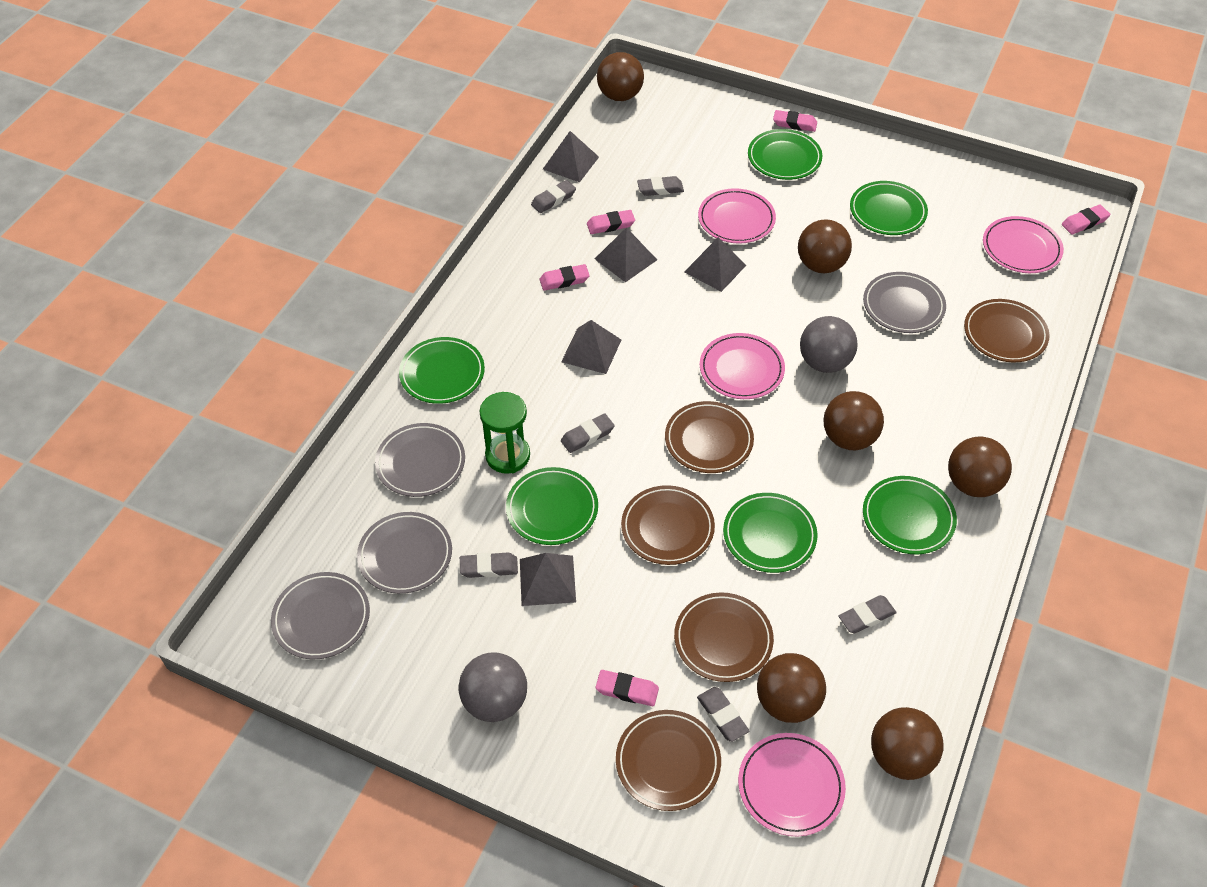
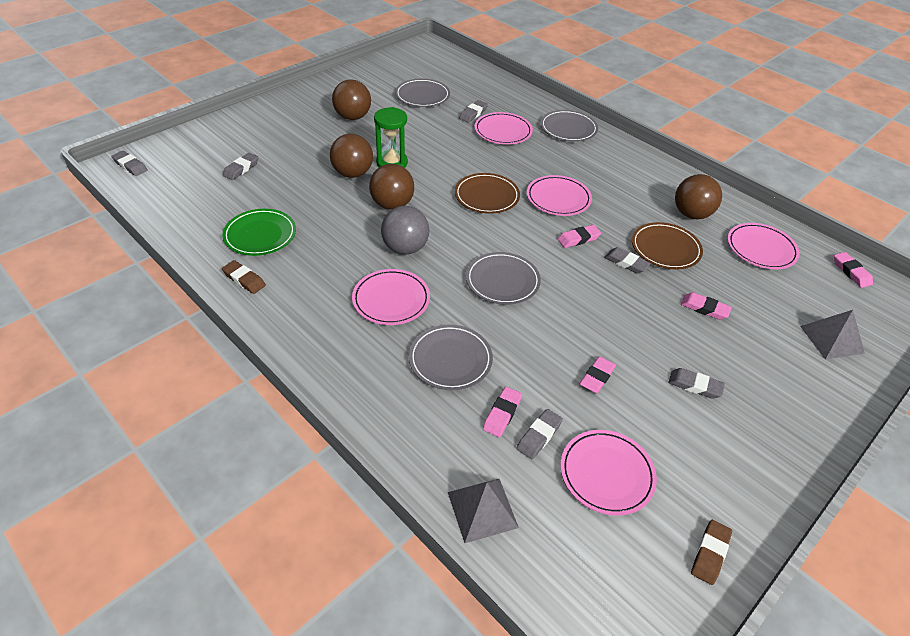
brown ball: [597,52,644,101] [757,653,826,723] [798,219,852,273] [823,391,884,450] [871,707,944,780] [948,437,1012,497] = 6 -> [330,134,373,178] [332,79,371,120] [369,164,414,210] [675,174,722,219] = 4
brown eraser: none = 0 -> [222,260,266,294] [691,520,732,585] = 2
brown plate: [616,710,721,811] [621,485,715,565] [665,401,754,473] [674,592,774,682] [964,299,1050,362] = 5 -> [455,173,520,214] [632,222,703,270] = 2
green plate: [399,337,485,404] [506,467,598,545] [723,493,818,573] [748,129,822,180] [850,181,928,235] [863,476,957,554] = 6 -> [222,209,296,256] = 1
grey ball: [459,652,527,722] [800,316,858,373] = 2 -> [381,206,429,255] = 1
grey pyramid: [520,553,576,606] [543,131,599,182] [561,320,621,374] [595,227,657,282] [684,237,746,292] = 5 -> [448,479,519,543] [800,310,865,360] = 2
pink plate: [698,188,776,244] [700,333,785,399] [738,733,846,836] [983,216,1064,273] = 4 -> [352,269,430,325] [474,112,533,144] [527,175,592,216] [560,430,657,516] [727,223,800,269] = 5

